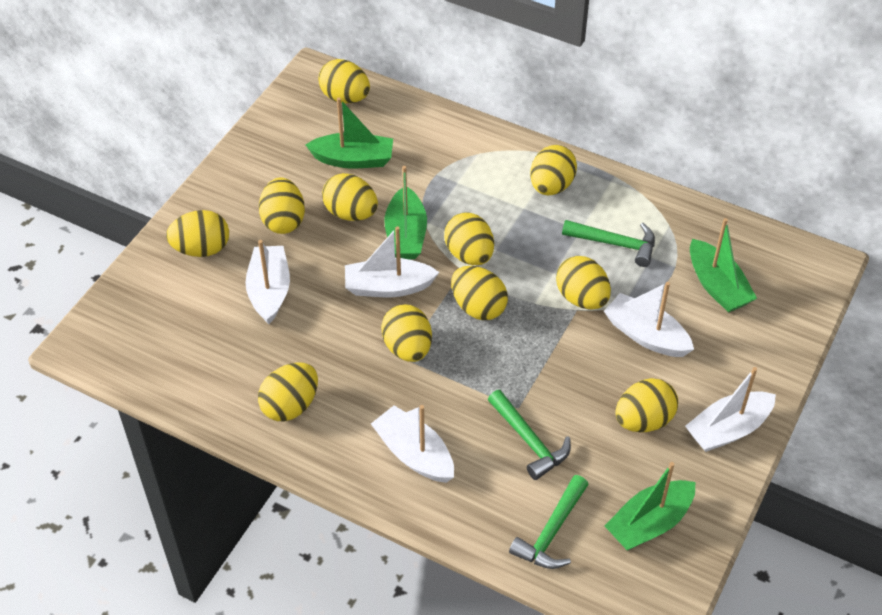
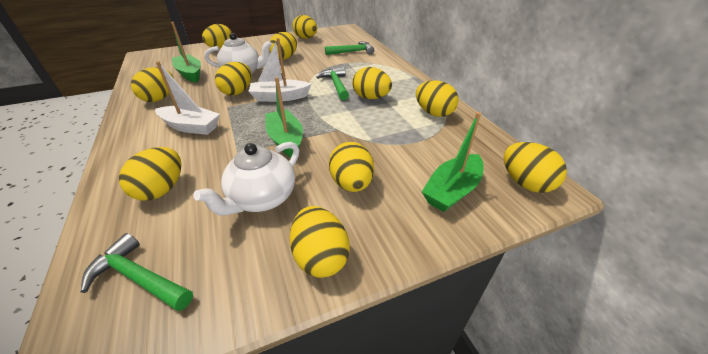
green boat: [306,97,393,168] [384,166,427,259] [605,462,695,551] [690,218,757,313] = 4 -> [171,22,201,83] [265,77,303,157] [422,112,483,212] = 3
white boat: [245,240,290,324] [345,226,439,297] [371,405,454,483] [604,282,694,357] [685,367,776,452] = 5 -> [155,61,220,135] [248,38,311,102] = 2
white teapot: none = 0 -> [193,142,299,216] [204,33,272,74] = 2

